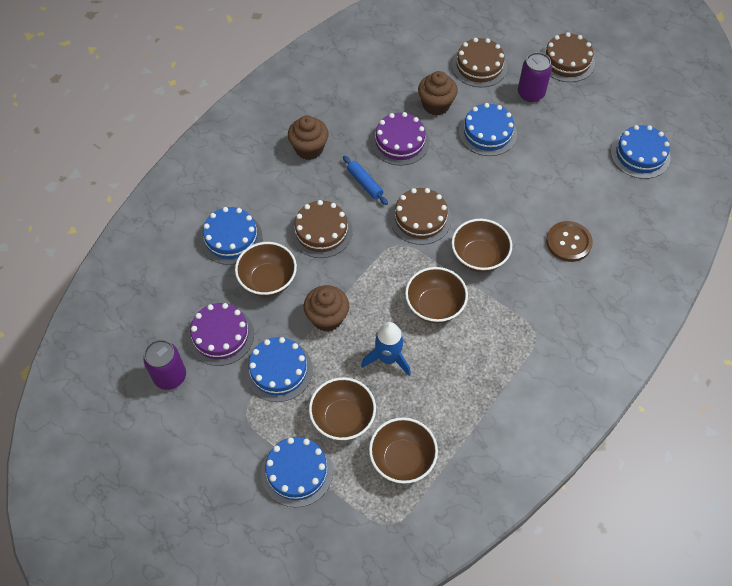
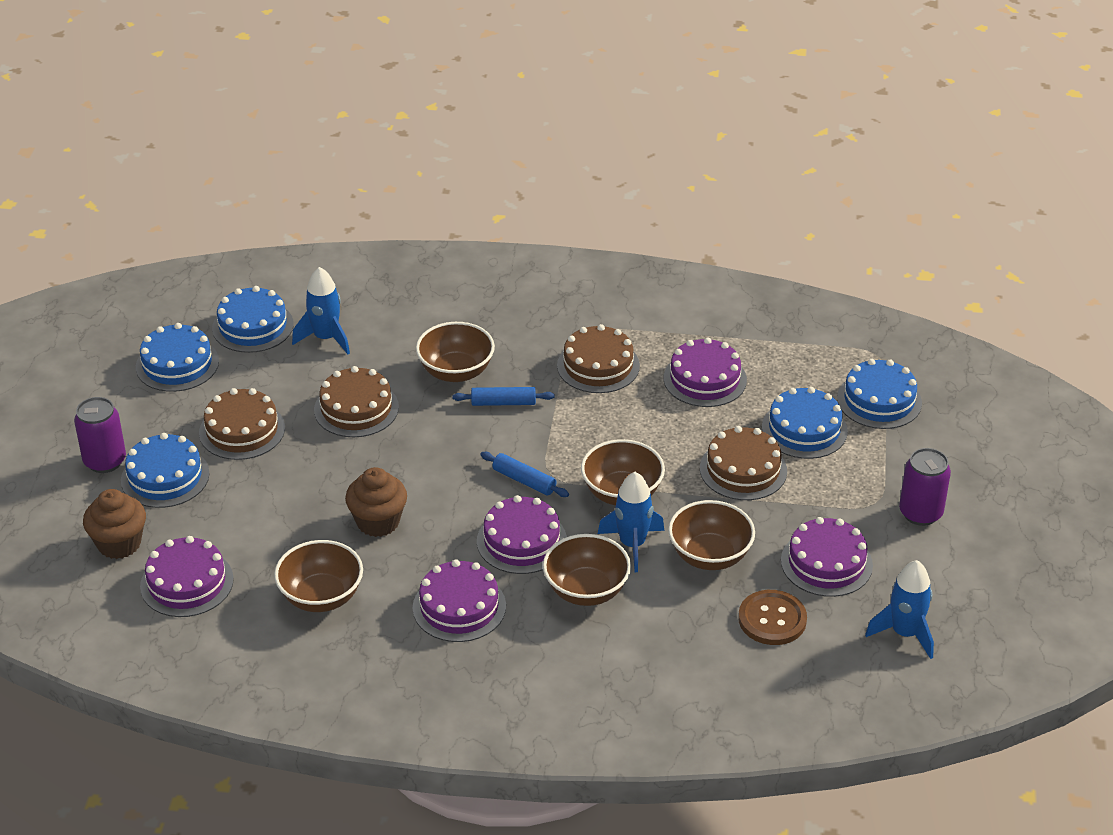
blue rocket: [361,322,411,376] = 1 -> [292,267,350,354] [598,472,664,572] [865,560,934,659] = 3
blue rolling pin: [343,156,388,205] = 1 -> [452,387,555,406] [480,452,569,497] = 2
brown cupcake: [288,115,328,160] [304,285,349,332] [418,71,458,116] = 3 -> [83,489,146,559] [345,467,407,537] = 2
purple cake: [188,303,254,366] [371,112,429,166] = 2 -> [140,536,234,617] [413,559,506,642] [477,495,567,574] [664,337,747,407] [781,517,873,597] = 5

